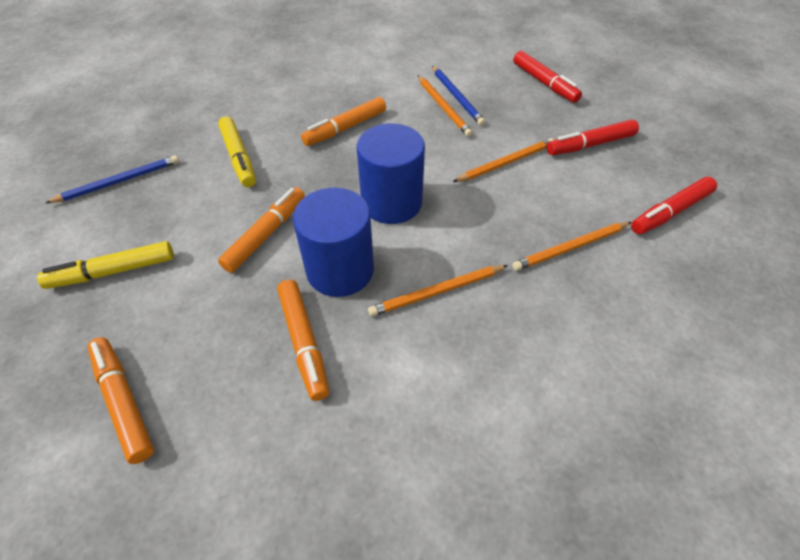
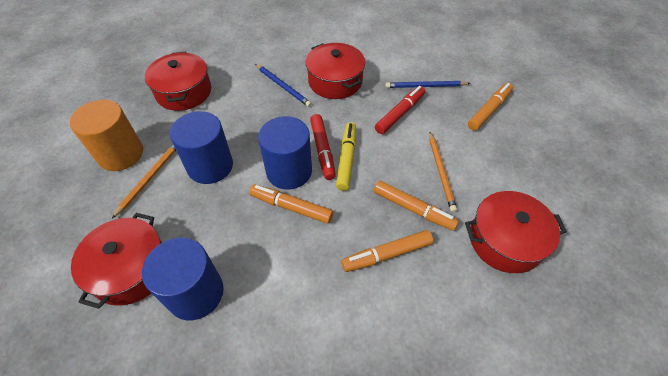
blue cylinder: [293,188,374,297] [357,124,425,224] = 2 -> [142,238,224,320] [170,111,233,184] [258,116,312,190] = 3
orange cylinder: none = 0 -> [70,100,143,171] = 1
orange pencil: [368,265,508,317] [418,75,473,137] [453,138,554,182] [512,222,631,271] = 4 -> [112,145,176,218] [429,132,457,212] = 2
red marker: [513,51,582,103] [547,120,639,155] [631,177,717,234] = 3 -> [310,114,336,180] [375,86,425,134] = 2
red pot: none = 0 -> [71,213,162,309] [145,52,211,111] [306,43,365,99] [465,191,567,273] = 4
yellow marker: [37,241,174,289] [218,116,256,187] = 2 -> [336,122,356,191] = 1

